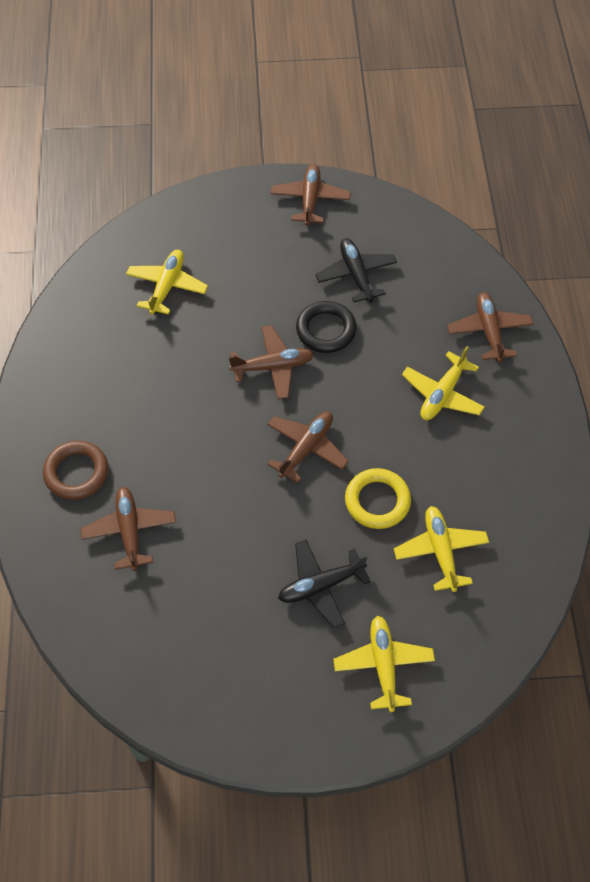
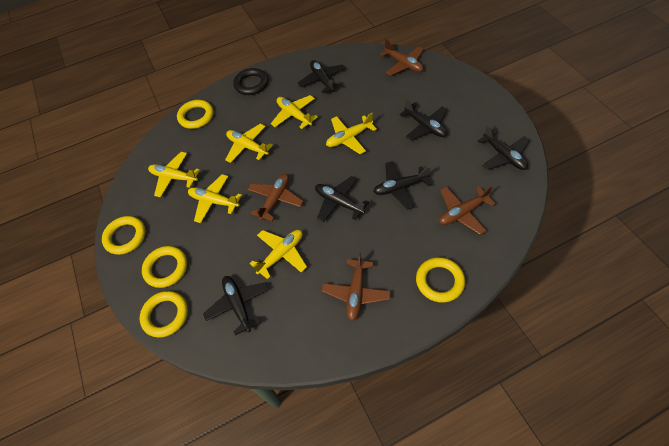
black plane: [278,540,371,628] [315,238,397,302] = 2 -> [203,276,269,336] [298,60,346,93] [315,176,369,222] [373,161,432,210] [399,99,448,140] [478,125,530,170] = 6
brown plane: [80,487,176,571] [229,325,314,399] [267,411,349,483] [271,164,351,226] [447,292,533,362] = 5 -> [247,174,304,221] [322,252,391,321] [380,39,423,75] [439,186,496,235] = 4
brown ring: [43,441,108,500] = 1 -> none = 0
yellow plane: [126,250,208,315] [333,616,435,712] [394,506,489,592] [402,346,485,420] = 4 -> [148,152,200,197] [188,174,242,223] [225,124,273,163] [250,230,307,280] [271,95,318,129] [326,113,377,154] = 6
yellow ring: [345,468,411,529] = 1 -> [102,216,146,255] [140,291,188,337] [142,246,187,288] [177,100,214,129] [416,257,465,303] = 5

